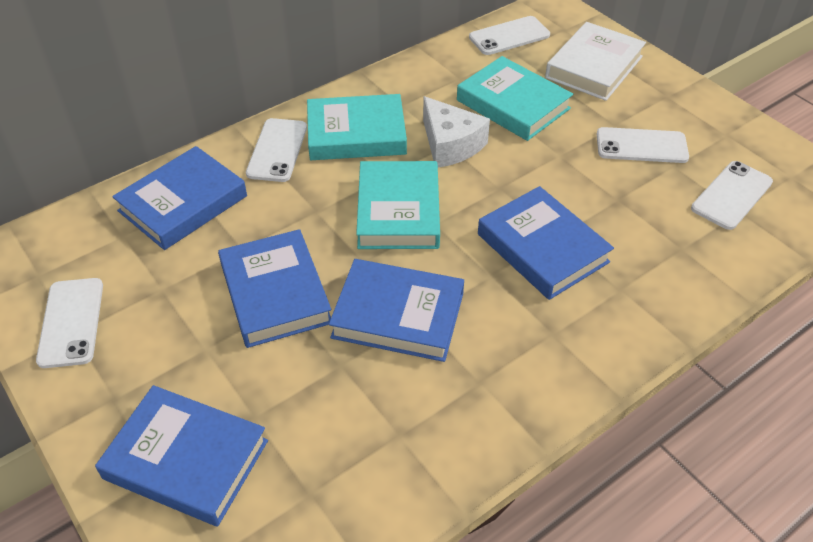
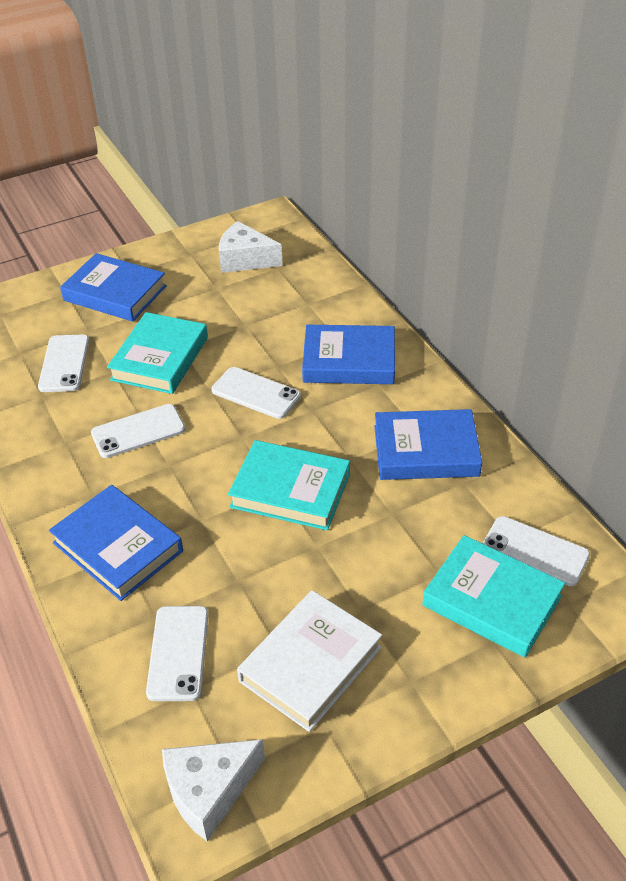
blue book: [95,385,268,526] [112,146,247,250] [218,229,331,348] [329,259,464,362] [478,186,614,300] = 5 -> [49,485,183,601] [60,253,167,322] [302,325,395,384] [374,409,482,480] = 4
white cheese: [423,96,490,167] = 1 -> [162,739,265,842] [219,221,283,273] = 2

